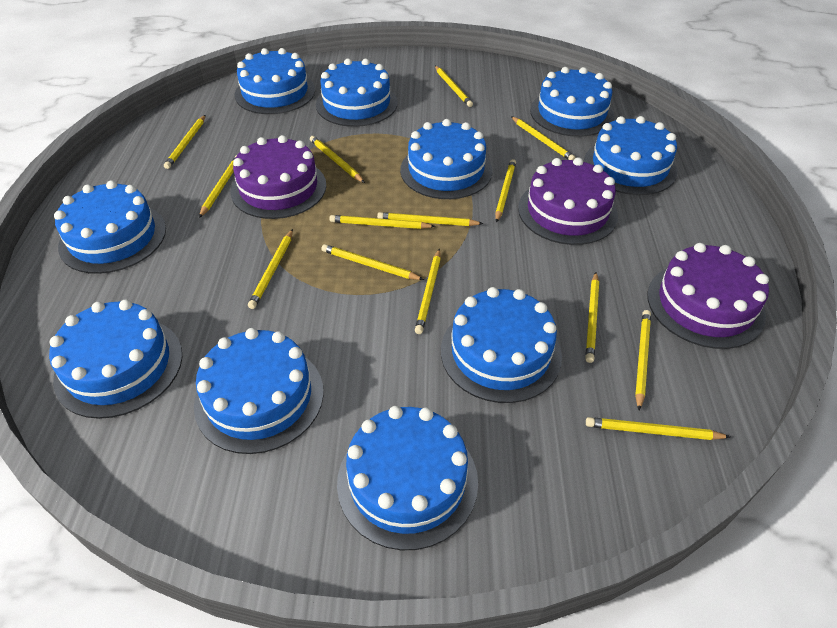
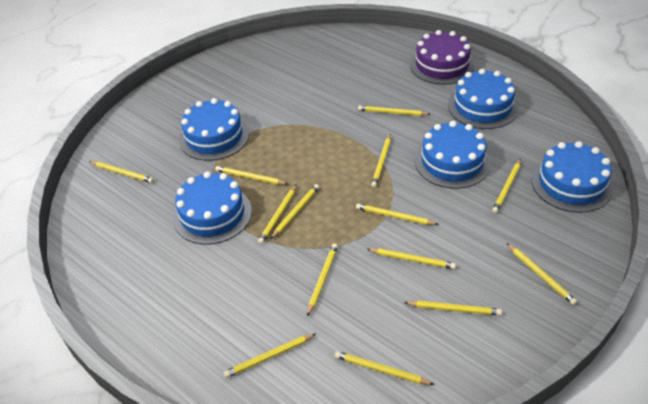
blue cake: [49,299,182,419] [54,180,166,274] [194,328,324,454] [235,48,315,114] [316,58,398,127] [337,406,478,550] [400,119,492,199] [441,287,562,403] [530,67,615,137] [584,116,677,195] = 10 -> [173,172,252,245] [179,98,249,161] [415,121,491,189] [448,69,518,129] [531,141,613,213] = 5
purple cake: [231,135,326,219] [518,157,618,245] [648,243,769,349] = 3 -> [410,30,475,85] = 1

